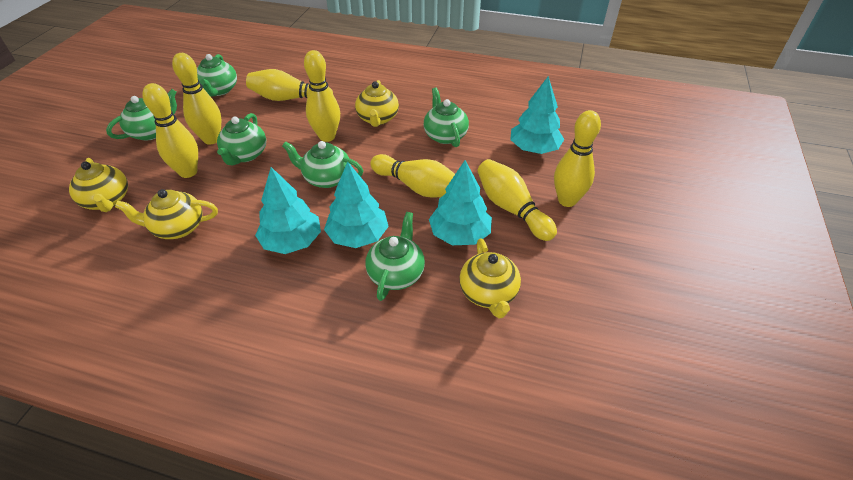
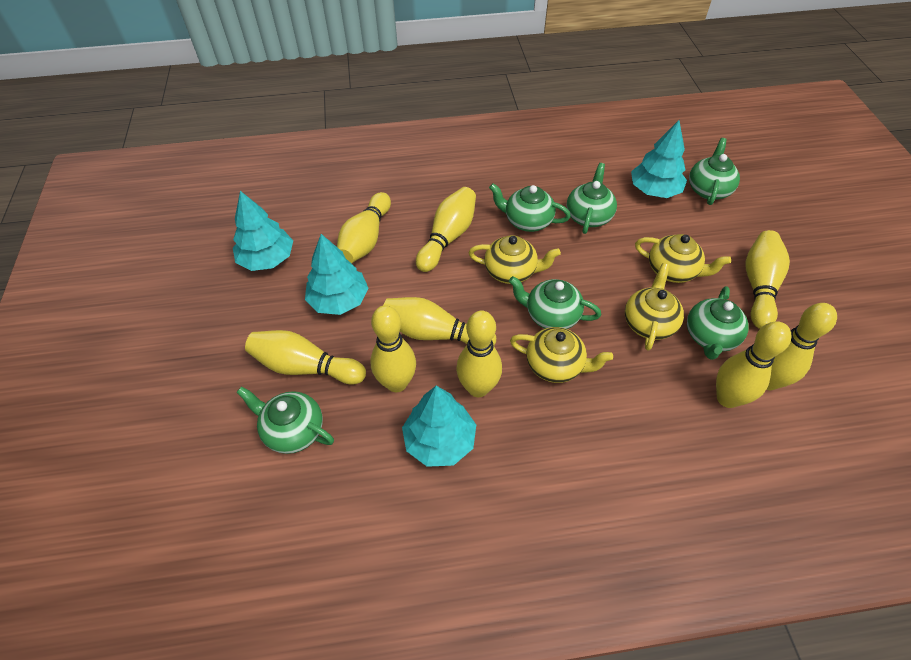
yellow bowling pin: [142,83,198,178] [172,53,221,145] [246,69,333,101] [304,50,340,142] [370,154,455,198] [477,159,557,241] [554,110,601,207] = 7 -> [245,330,366,385] [337,192,391,263] [371,305,416,392] [383,297,496,345] [416,187,476,272] [456,311,502,397] [716,321,792,408] [745,230,790,329] [766,303,837,390] = 9

